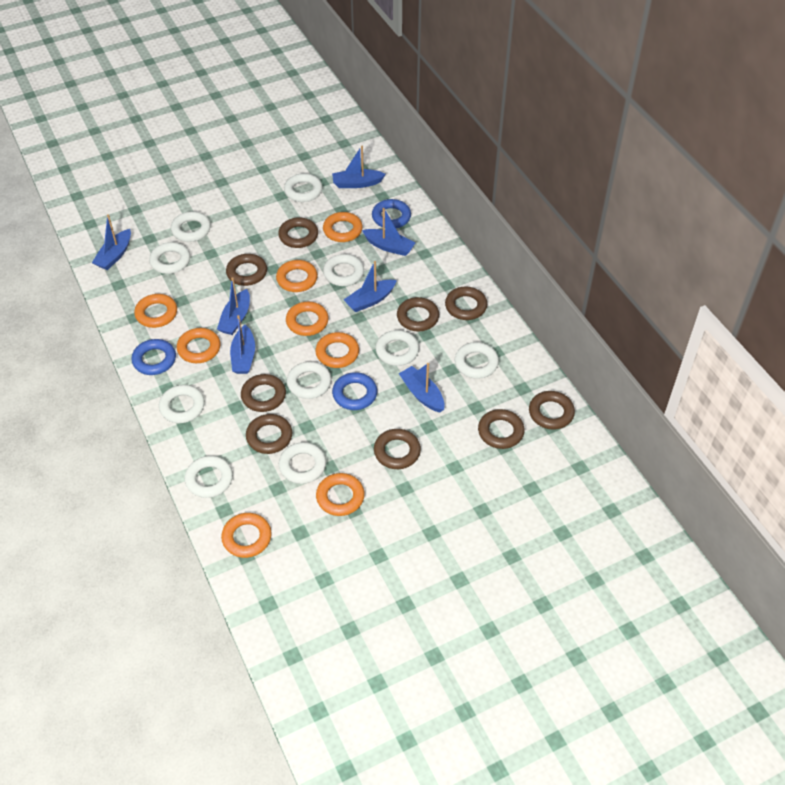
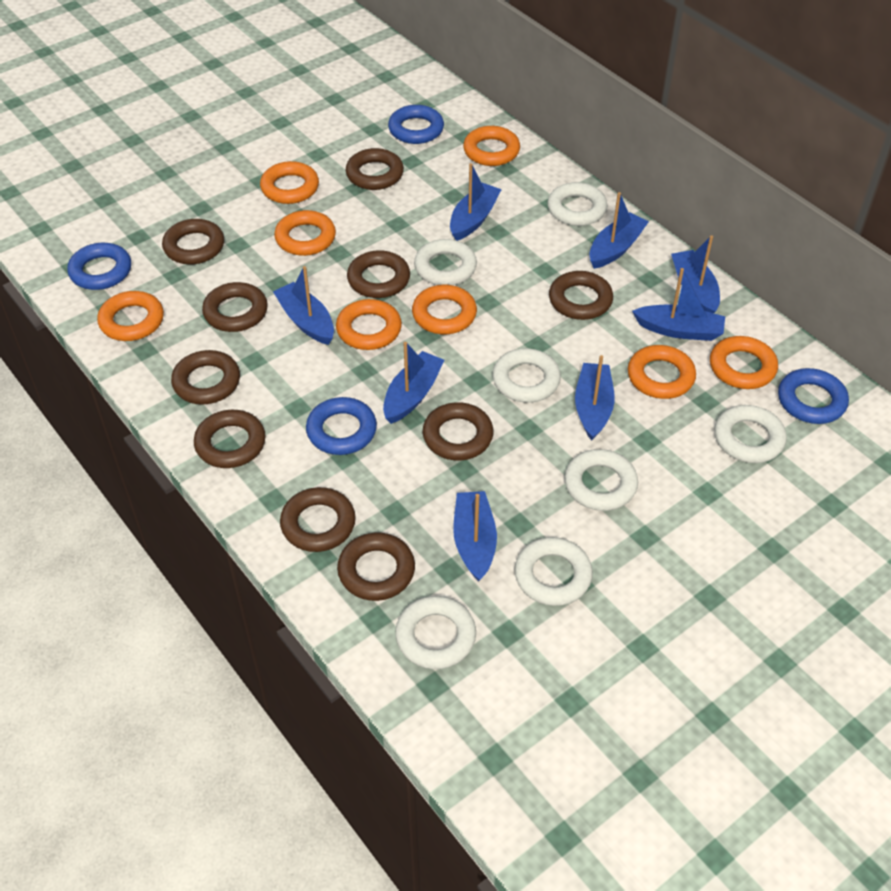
blue boat: [92,214,131,270] [217,277,250,335] [230,315,255,374] [332,146,386,188] [344,261,397,312] [362,208,416,256] [399,363,444,412] = 7 -> [273,266,334,345] [383,342,445,424] [450,163,502,241] [453,491,497,582] [575,355,615,441] [589,192,649,269] [632,268,725,341] [671,235,720,313] = 8
blue ring: [131,339,176,375] [332,372,377,410] [372,199,411,228] = 3 -> [67,243,131,290] [306,397,377,455] [388,105,444,144] [778,368,849,424] = 4
brown ring: [226,254,267,286] [241,374,286,412] [246,414,292,454] [278,217,318,248] [374,429,421,469] [397,297,439,331] [445,287,487,320] [478,409,525,449] [529,391,575,430] = 9 -> [162,219,224,265] [171,350,240,405] [194,410,266,468] [202,282,268,332] [280,487,356,552] [337,533,415,601] [346,148,404,190] [347,250,410,298] [423,402,494,461] [549,271,613,320] = 10
white ring: [149,242,190,274] [159,385,205,423] [171,211,211,242] [185,456,233,498] [279,442,326,484] [284,173,323,202] [287,362,331,399] [323,254,364,286] [376,330,419,366] [455,342,499,379] = 10 -> [395,596,476,669] [414,239,477,285] [492,348,561,403] [514,537,593,606] [547,182,607,226] [564,449,638,511] [714,405,787,463] = 7

